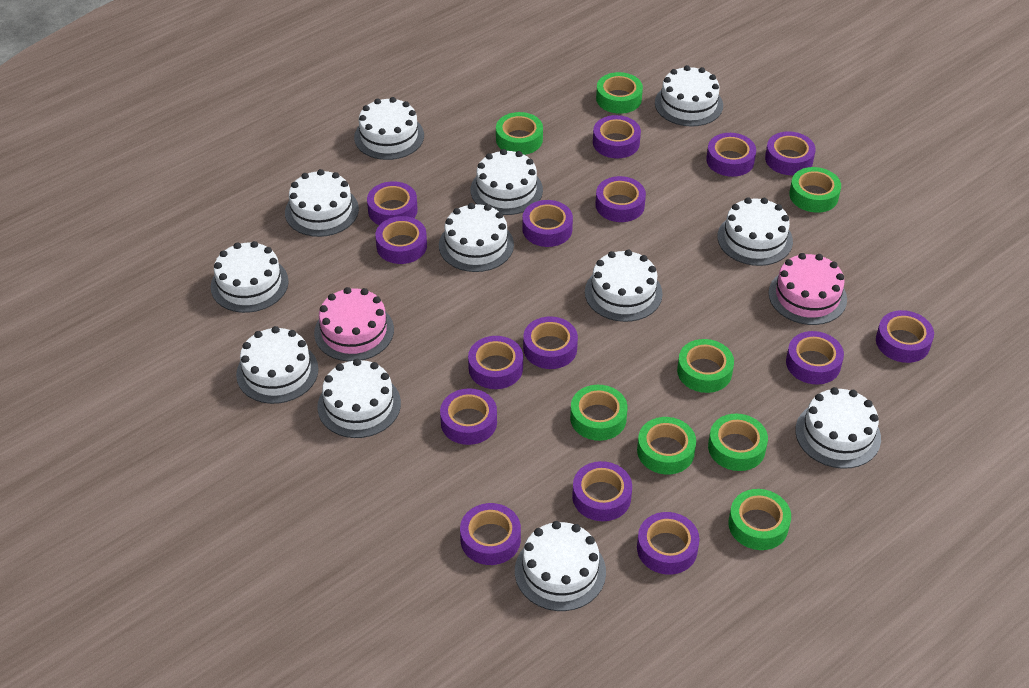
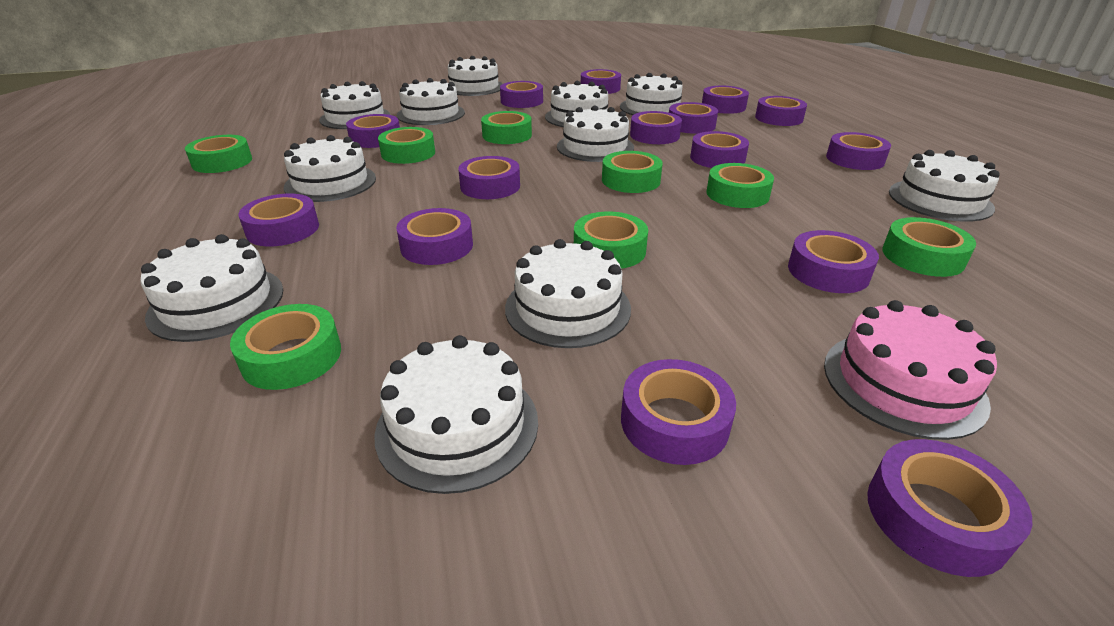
pink cake: [314,287,394,361] [769,253,847,325] = 2 -> [824,300,997,440] = 1
white cake: [211,241,289,313] [236,326,319,404] [285,169,359,237] [317,359,401,438] [354,97,424,160] [439,203,514,272] [470,149,543,215] [515,521,606,611] [585,250,663,322] [655,65,723,126] [717,197,793,266] [795,387,881,469] = 12 -> [140,234,283,342] [284,135,376,202] [319,81,390,129] [374,335,538,494] [397,78,465,125] [448,56,503,96] [505,239,631,348] [545,81,608,127] [557,105,634,162] [620,73,683,115] [889,150,1000,222] = 11

